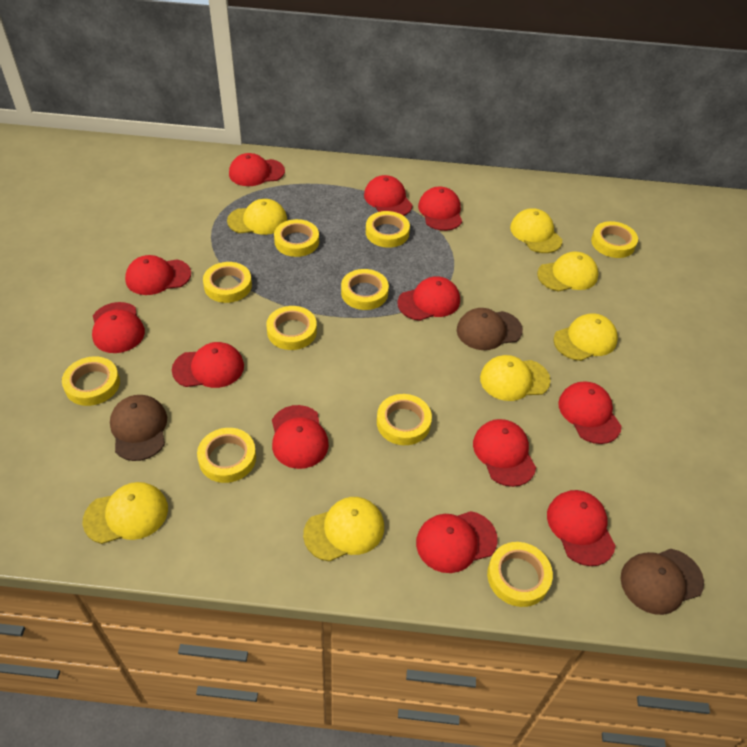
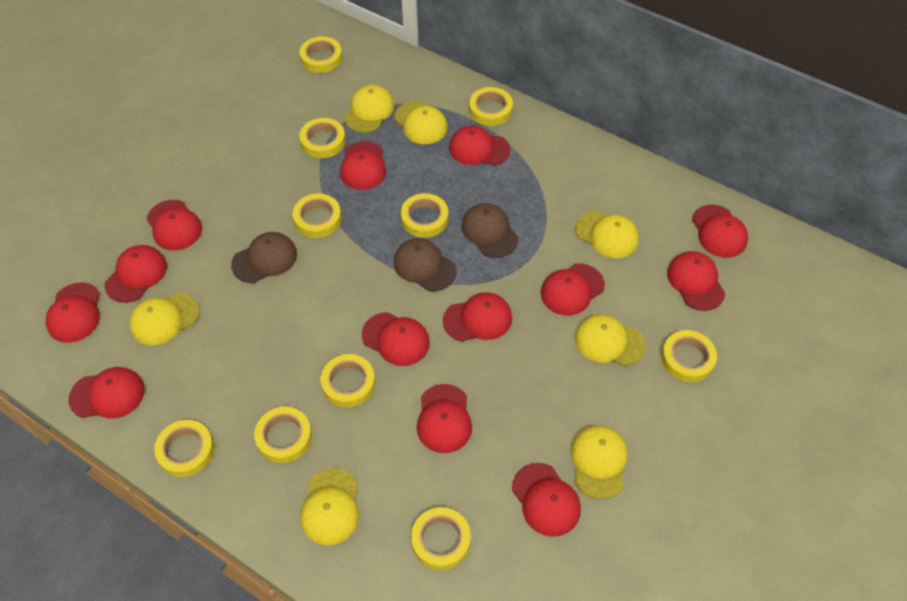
red cap: [92,302,145,353] [125,255,191,295] [172,342,244,388] [229,153,285,186] [272,405,329,469] [364,175,413,216] [398,276,460,321] [416,511,498,573] [418,187,462,231] [473,419,536,487] [547,490,616,566] [558,382,622,444] = 12 -> [46,282,100,343] [69,367,145,418] [104,245,167,303] [147,200,202,251] [340,141,386,190] [362,312,430,366] [417,384,472,453] [443,292,512,342] [449,126,510,166] [512,463,581,537] [541,263,605,315] [667,251,726,311] [692,204,748,258] = 13

